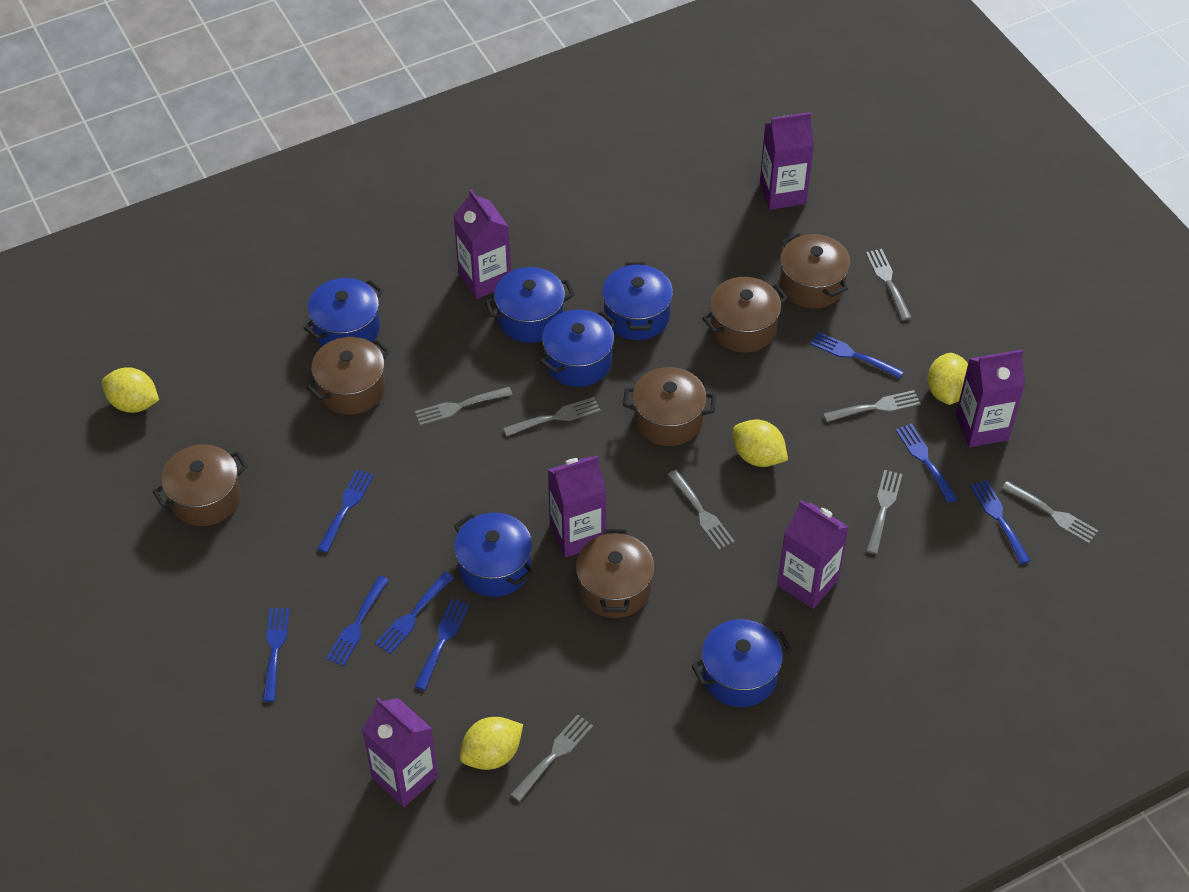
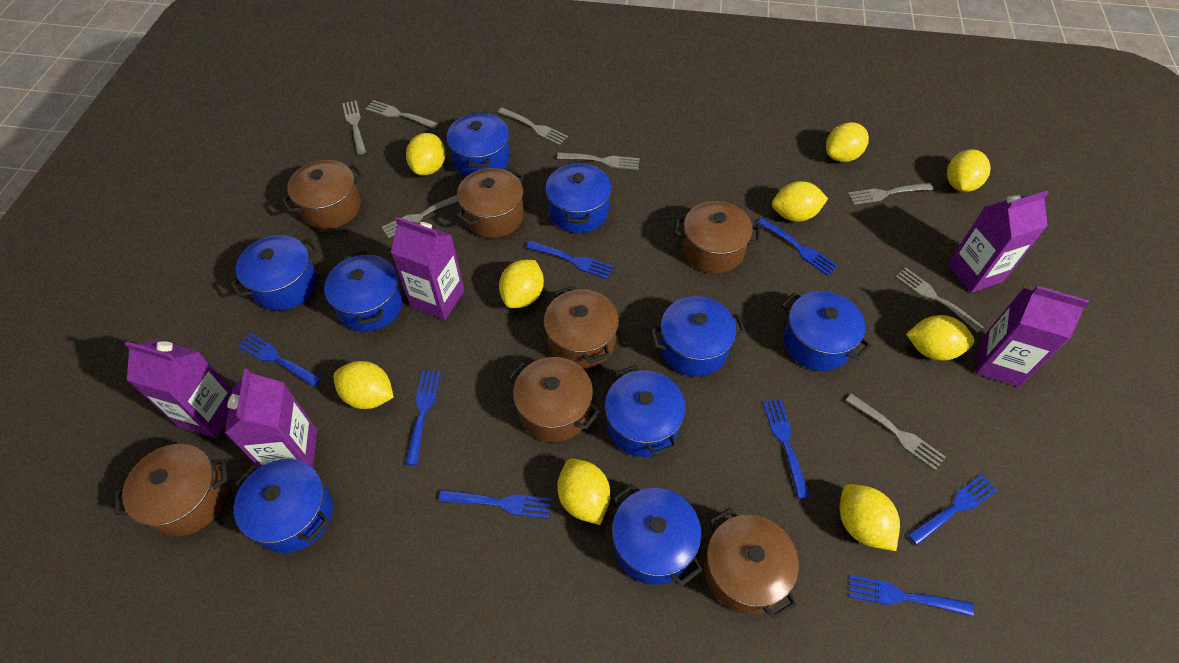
blue pot: [304,278,384,346] [454,513,534,597] [485,267,575,343] [540,310,616,387] [602,262,673,340] [692,619,792,707] = 6 -> [229,235,318,311] [234,459,333,553] [324,251,403,332] [446,112,510,177] [545,162,612,233] [605,365,686,457] [612,484,702,586] [650,296,746,377] [781,291,871,371] = 9
brown pot: [153,444,248,526] [306,337,390,415] [576,529,655,618] [623,367,716,446] [702,277,788,353] [780,233,850,309] = 6 -> [115,444,228,537] [281,160,363,229] [456,168,524,238] [508,357,600,442] [544,285,619,369] [674,201,760,273] [704,508,799,620] = 7
purple carton: [362,697,438,807] [453,189,511,299] [548,455,606,557] [760,112,814,210] [777,500,849,609] [956,349,1025,447] = 6 -> [124,340,232,438] [225,369,317,467] [391,217,465,320] [948,191,1049,293] [975,286,1089,387] = 5
yellow lemon: [102,367,159,413] [460,717,523,770] [732,419,788,467] [927,353,968,405] = 4 -> [334,361,394,409] [406,133,445,175] [499,260,544,308] [557,458,610,525] [772,181,828,222] [826,122,869,162] [840,484,900,551] [906,315,974,361] [947,149,991,192] = 9

